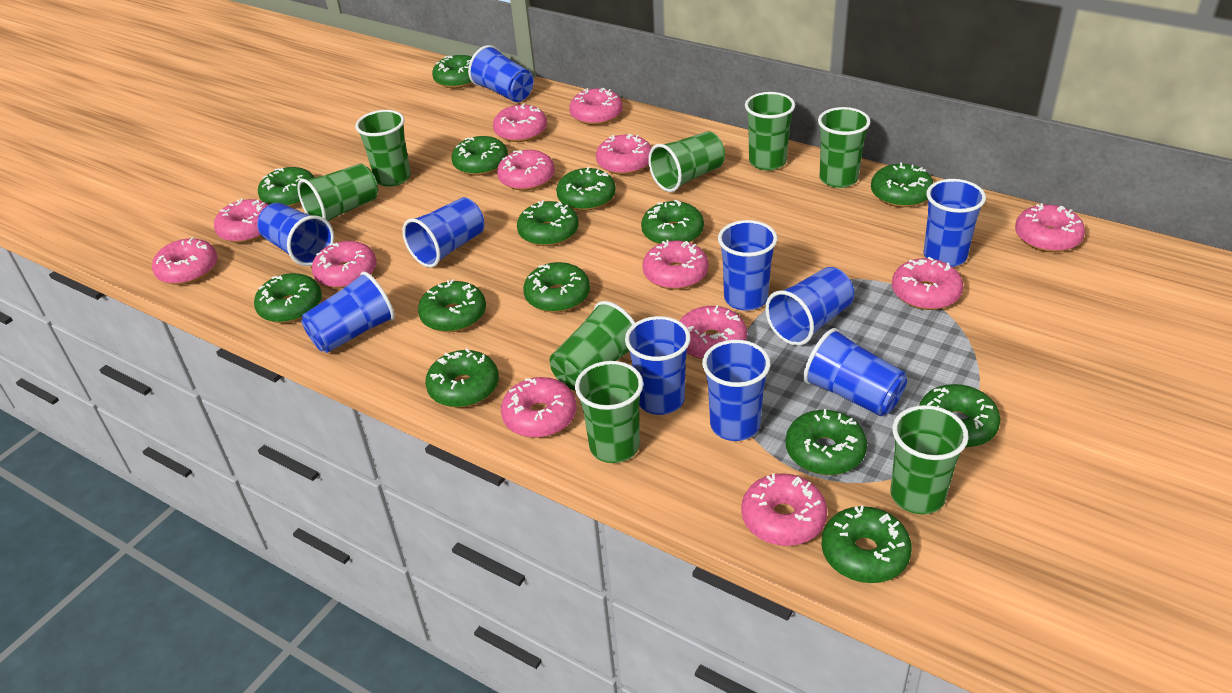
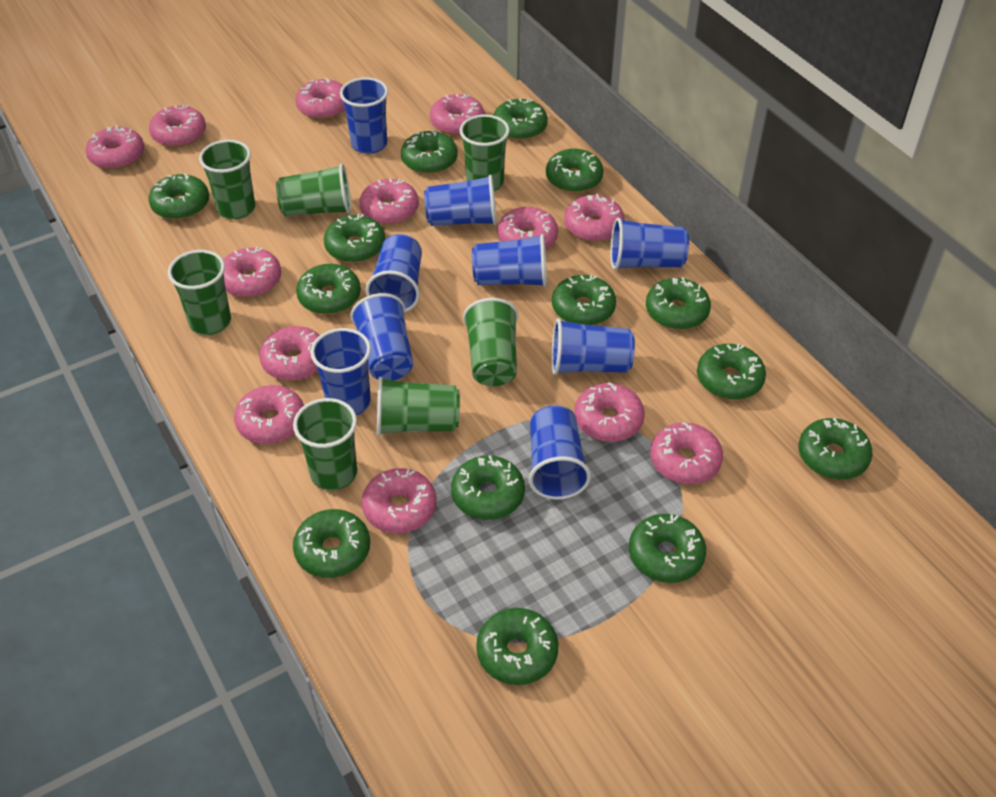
blue cup: [257,203,334,266] [301,271,395,353] [402,197,485,268] [468,45,534,102] [625,316,691,415] [702,340,770,441] [718,220,777,311] [765,267,854,346] [803,328,907,416] [924,179,986,267] = 10 -> [310,328,371,415] [340,77,388,154] [350,293,413,380] [366,234,422,313] [424,175,497,226] [472,234,547,287] [529,405,591,500] [551,318,635,375] [610,218,689,270] = 9
green cup: [297,164,378,221] [355,110,411,187] [550,301,635,390] [575,361,643,463] [648,131,725,192] [745,92,795,171] [818,107,871,188] [891,405,969,514] = 8 -> [168,250,231,335] [199,140,255,219] [276,164,351,217] [293,398,357,490] [377,377,460,436] [460,114,510,191] [463,298,518,386] = 7

